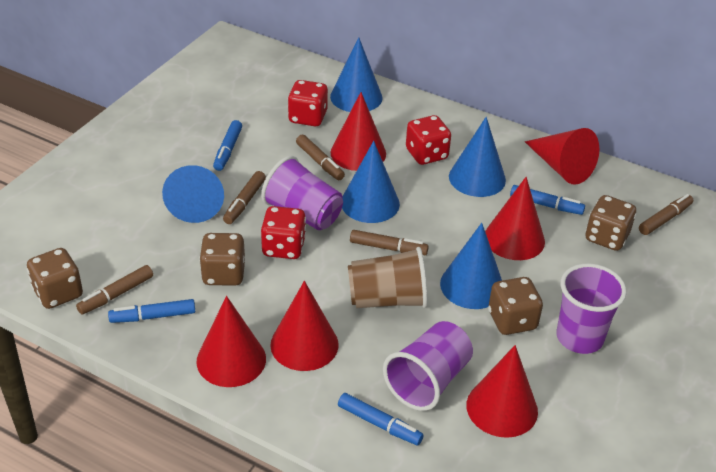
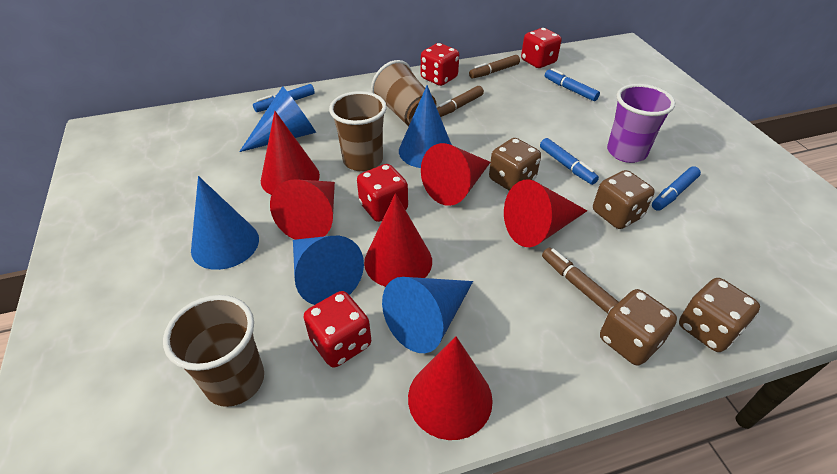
brown cup: [348,247,428,308] = 1 -> [163,295,264,407] [329,91,387,172] [371,60,436,126] = 3
brown marker: [76,265,153,315] [223,171,266,224] [296,135,345,180] [350,230,429,255] [639,194,693,235] = 5 -> [437,86,484,117] [469,55,520,79] [542,248,619,314] = 3
purple cup: [261,156,343,230] [383,321,473,411] [556,263,627,354] = 3 -> [607,84,675,163] = 1
red dice: [261,206,306,259] [288,80,328,126] [406,115,451,165] = 3 -> [303,291,371,368] [357,164,408,222] [421,43,459,86] [521,28,562,68] = 4

